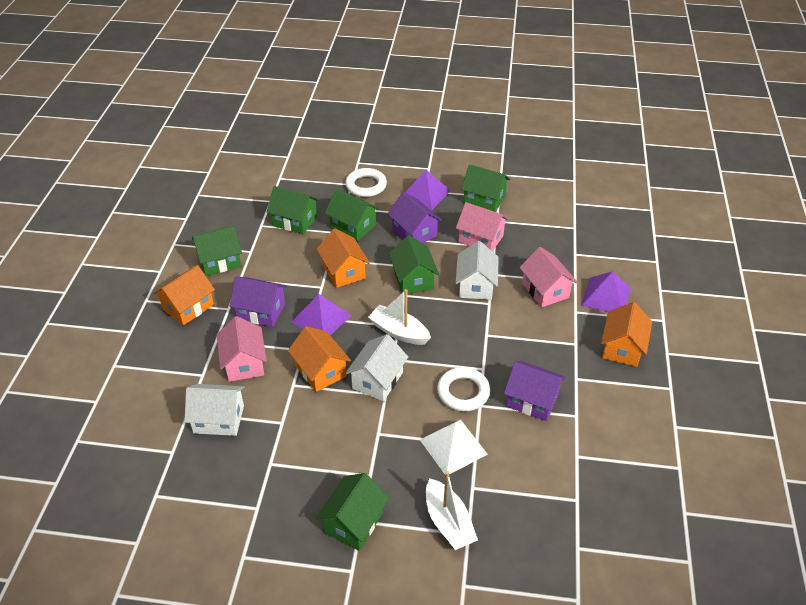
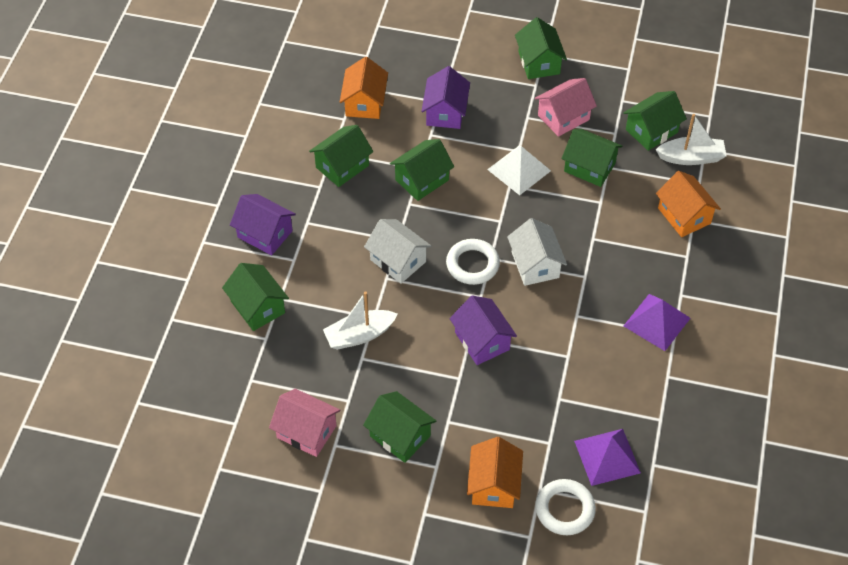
green house: [192,226,242,276] [267,186,319,234] [315,473,389,551] [325,189,380,241] [389,235,439,294] [461,164,510,212] = 6 -> [222,263,289,331] [309,125,373,187] [363,391,436,463] [390,139,454,201] [515,17,567,79] [562,129,623,187] [623,91,687,151] = 7
orange house: [154,265,215,325] [288,326,351,392] [317,229,370,288] [601,302,652,367] = 4 -> [340,57,388,119] [467,437,523,508] [656,171,721,237] = 3
pink house: [217,316,267,382] [456,202,509,251] [519,247,578,307] = 3 -> [269,389,340,457] [535,78,597,137] = 2
purple pyramid: [291,294,352,335] [405,170,451,210] [581,271,631,312] = 3 -> [574,429,641,486] [624,294,690,351] = 2
white house: [184,384,244,436] [345,334,408,401] [456,241,499,300] = 3 -> [364,219,431,283] [507,218,567,286] = 2

